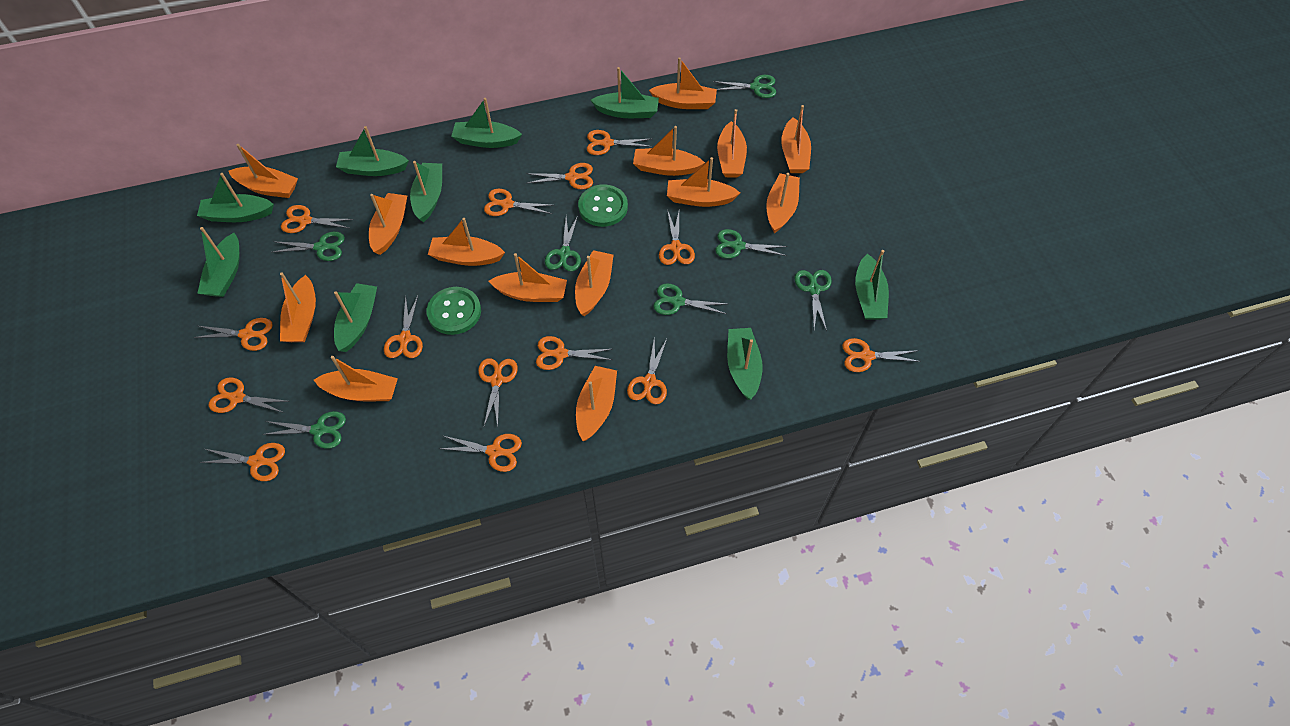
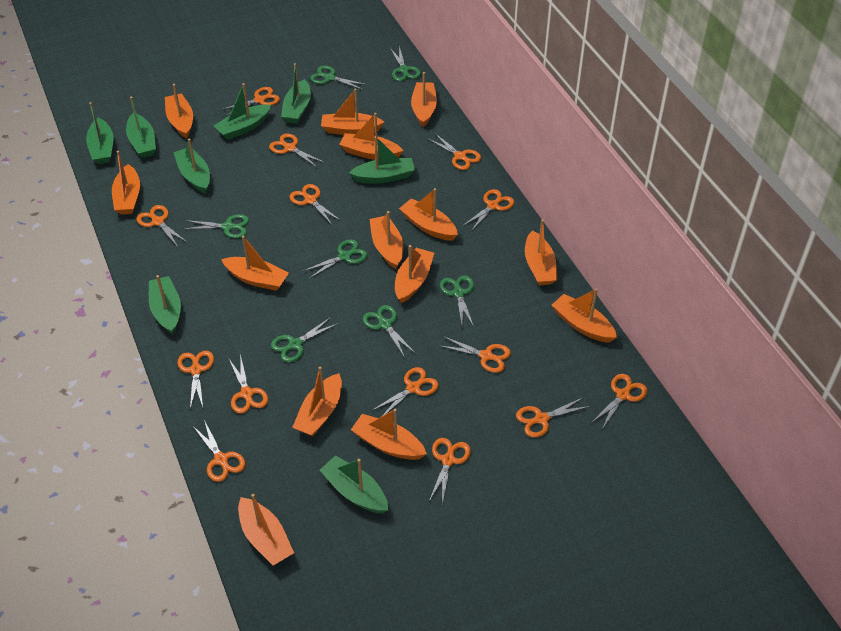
green boat: [197,173,274,222] [197,227,240,297] [334,283,377,352] [336,126,409,176] [410,161,442,222] [451,98,522,148] [590,67,659,118] [727,328,763,400] [855,250,889,320] = 9 -> [86,102,113,164] [126,97,156,158] [149,275,181,334] [174,139,210,194] [214,83,271,140] [281,63,311,124] [320,456,388,514] [349,136,415,184] = 8
green button: [427,287,481,335] [578,184,628,227] = 2 -> none = 0

